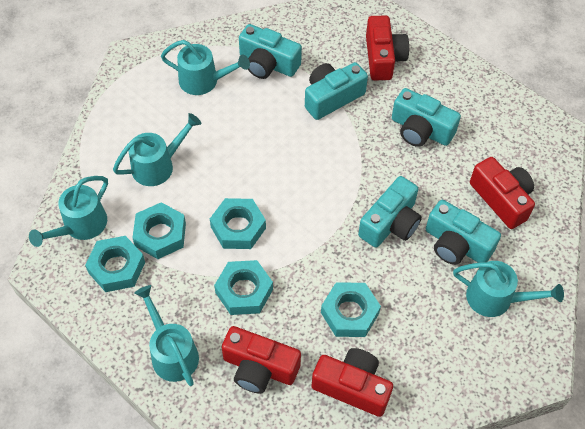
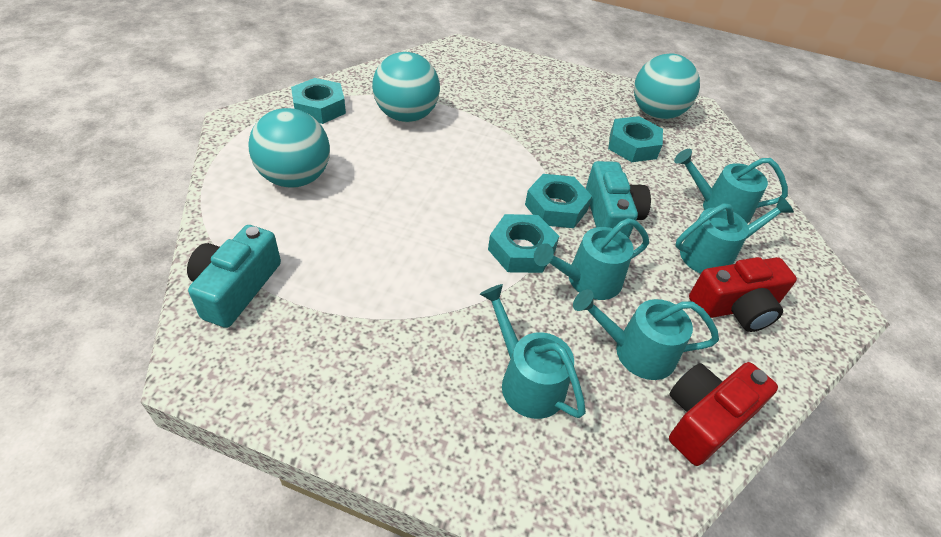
red camera: [222,326,301,394] [311,348,393,417] [366,16,409,80] [470,157,535,229] = 4 -> [669,362,778,466] [689,257,797,332] = 2
turquoise ball: none = 0 -> [248,108,330,188] [372,52,440,122] [634,53,700,119] = 3
turquoise camera: [239,24,302,79] [305,62,368,120] [358,176,422,248] [392,88,461,147] [425,200,501,265] = 5 -> [187,225,281,328] [586,161,651,238] = 2
turquoise nut: [85,236,145,292] [132,202,186,259] [210,198,266,249] [214,260,273,315] [321,282,381,337] = 5 -> [291,78,346,124] [488,214,559,273] [525,174,592,228] [608,116,663,162] = 4

